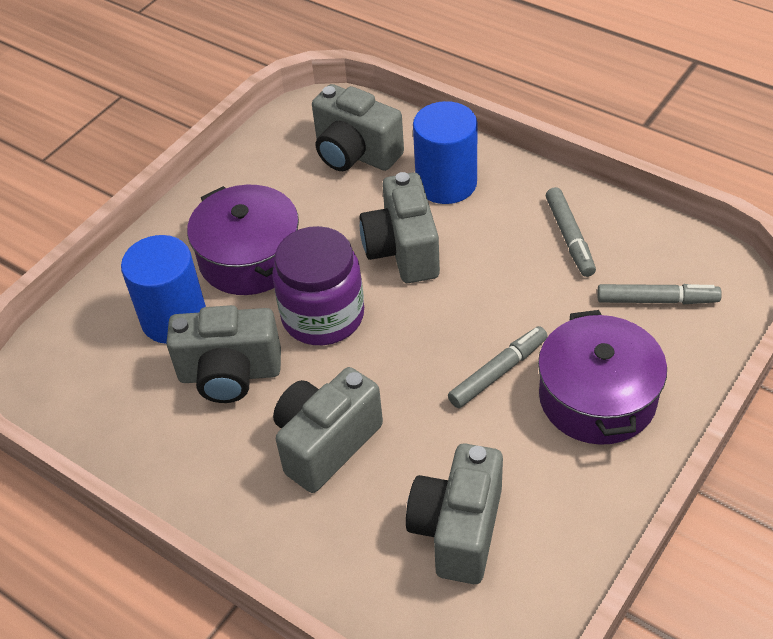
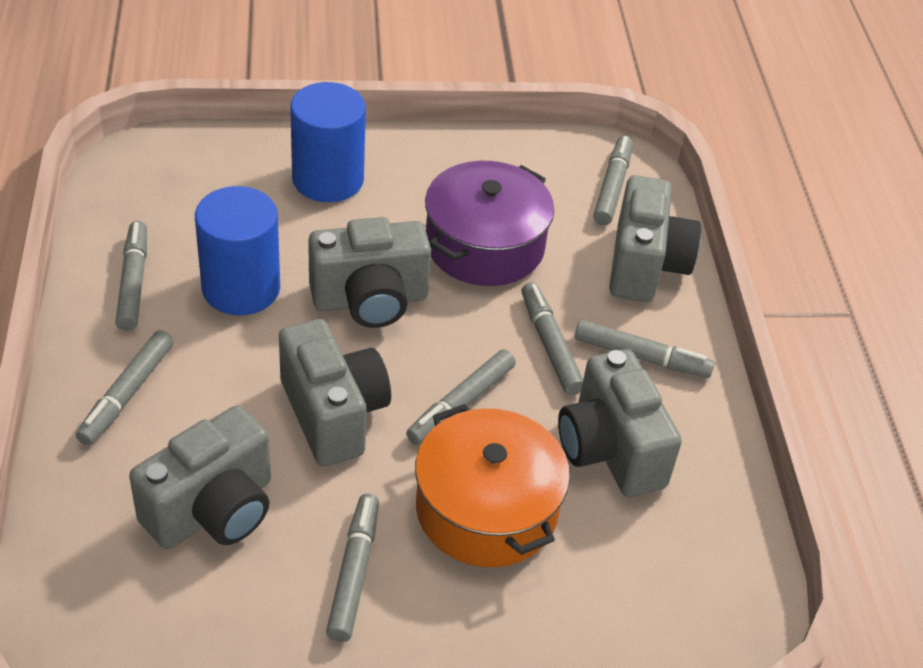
grey marker: [448,326,548,408] [546,187,596,277] [597,284,722,304] = 3 -> [76,330,174,446] [115,221,147,331] [326,494,379,642] [406,349,516,445] [521,283,583,395] [575,319,715,378] [593,136,633,225] = 7
orange pot: none = 0 -> [415,404,570,567] = 1
purple jar: [272,226,364,345] = 1 -> none = 0
purple pot: [187,185,299,295] [538,310,667,445] = 2 -> [425,161,554,286] = 1

